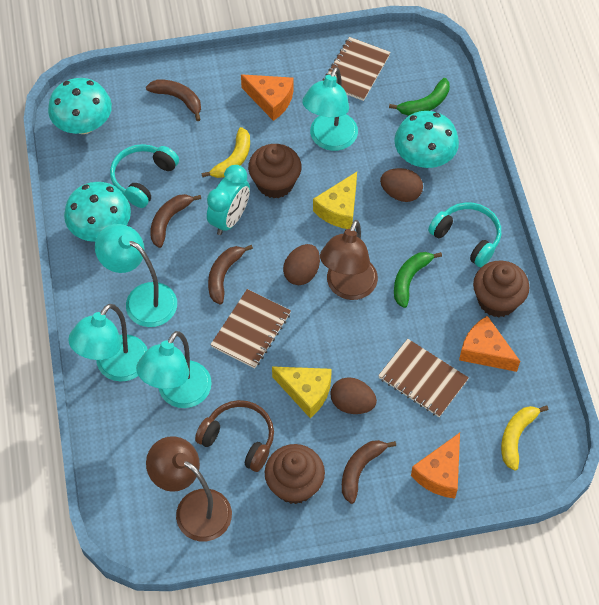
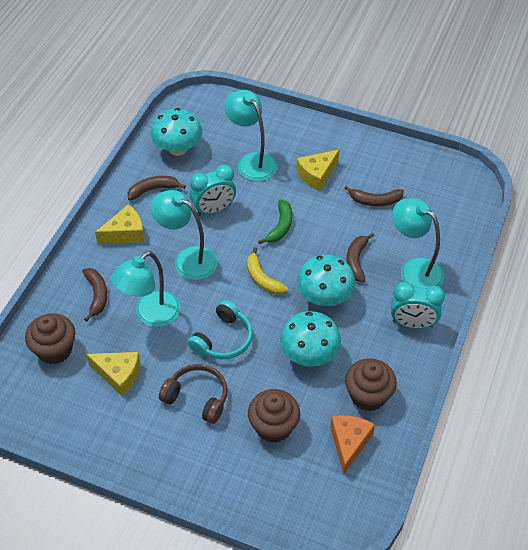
brown egg: [283,244,320,285] [330,377,377,414] [380,168,423,202] = 3 -> none = 0
brown lamp: [146,436,232,541] [320,220,378,300] = 2 -> none = 0
brown notebook: [210,289,291,368] [323,37,391,101] [378,339,469,417] = 3 -> none = 0
green banana: [389,78,450,116] [394,252,442,308] = 2 -> [258,199,292,244] = 1
orange cheese: [241,74,294,121] [411,433,460,499] [459,316,520,372] = 3 -> [330,415,375,475] = 1
turquoise clock: [207,165,250,235] = 1 -> [190,164,236,216] [391,282,445,329] = 2
turquoise headphones: [110,144,179,208] [428,202,501,267] = 2 -> [188,300,253,359] = 1
yellow banana: [201,127,250,178] [501,405,548,471] = 2 -> [247,247,288,294] = 1
yellow cheese: [272,366,332,418] [313,172,357,229] = 2 -> [86,352,140,397] [95,204,144,244] [296,150,339,191] = 3

